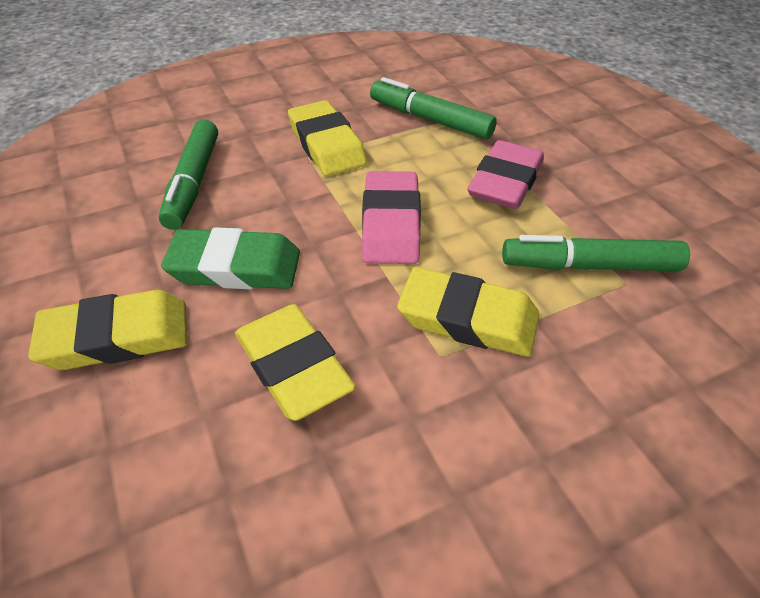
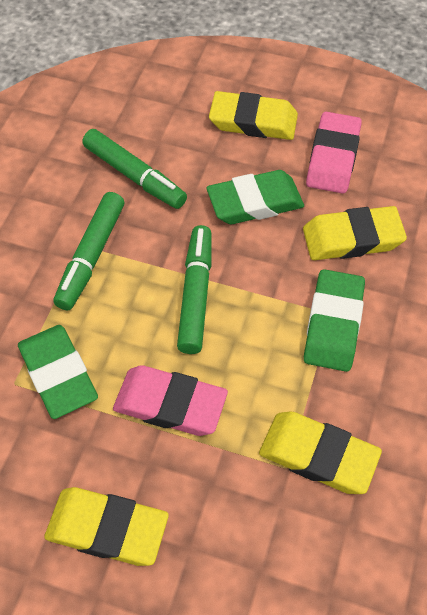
green eraser: [161,227,300,289] = 1 -> [18,325,98,419] [206,170,304,224] [304,269,365,372] = 3

